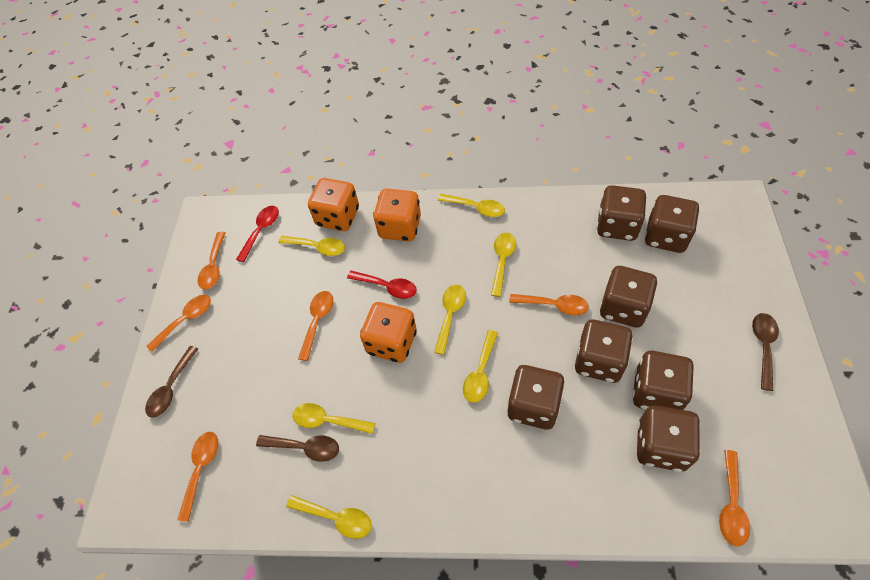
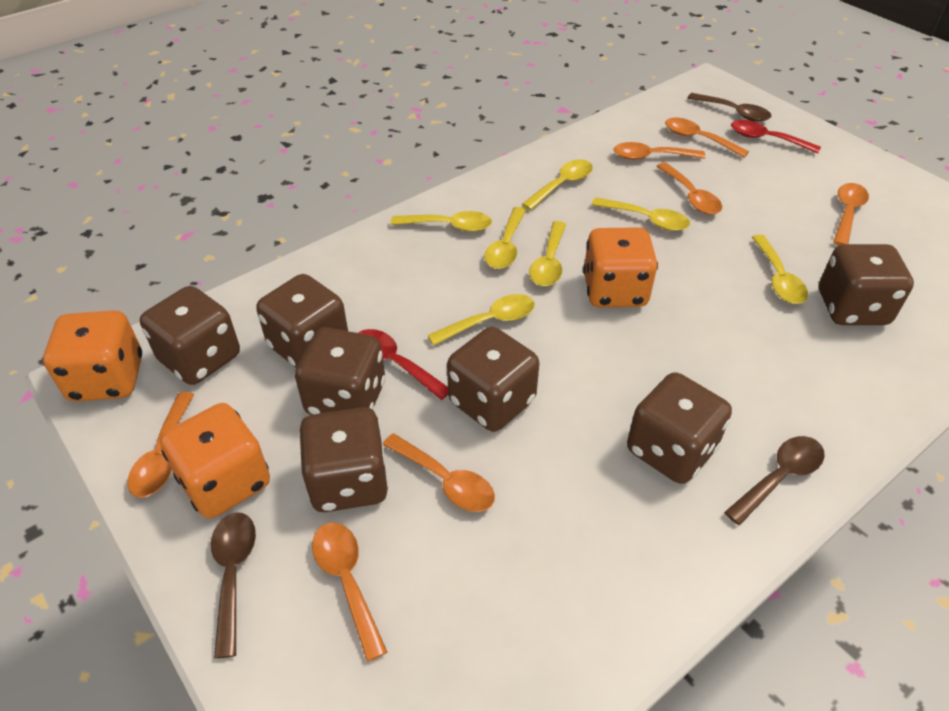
orange spoon: [146,295,211,352] [177,432,218,522] [198,232,226,290] [298,291,333,361] [509,294,589,315] [719,450,750,546] = 6 -> [128,392,194,498] [312,522,387,662] [383,433,495,512] [614,142,706,160] [657,162,722,215] [665,118,749,157] [833,183,869,245] = 7

